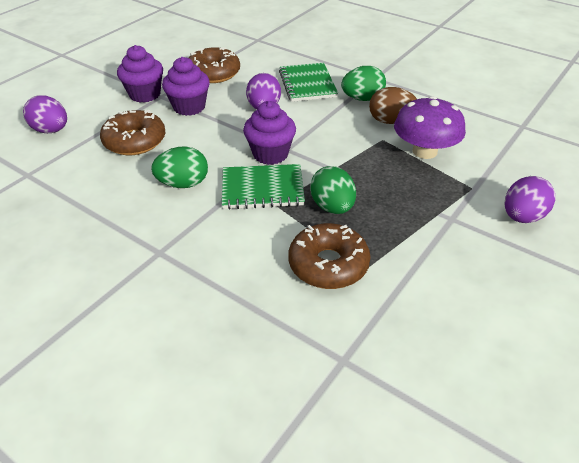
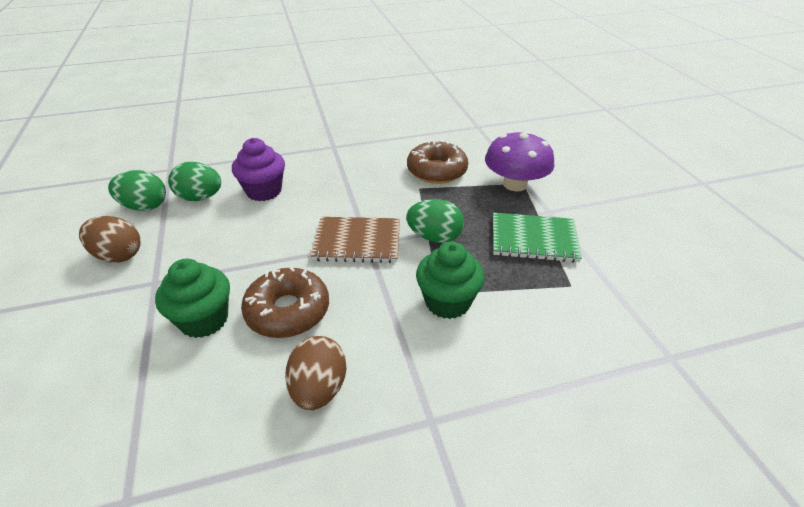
brown donut: [100,110,165,155] [189,47,240,83] [288,223,370,289] = 3 -> [241,266,329,338] [407,140,468,184] = 2
brown egg: [369,87,417,124] = 1 -> [79,216,141,263] [285,336,347,410] = 2
brown notebook: none = 0 -> [311,217,400,263] = 1
green cupcake: none = 0 -> [155,259,230,338] [416,242,485,319] = 2
green notebook: [222,164,305,210] [279,63,338,102] = 2 -> [493,212,582,263] = 1
purple cupcake: [117,45,163,103] [162,57,210,116] [243,101,296,165] = 3 -> [232,138,285,201] = 1
purple egg: [23,95,67,133] [246,73,281,109] [505,176,556,223] = 3 -> none = 0

